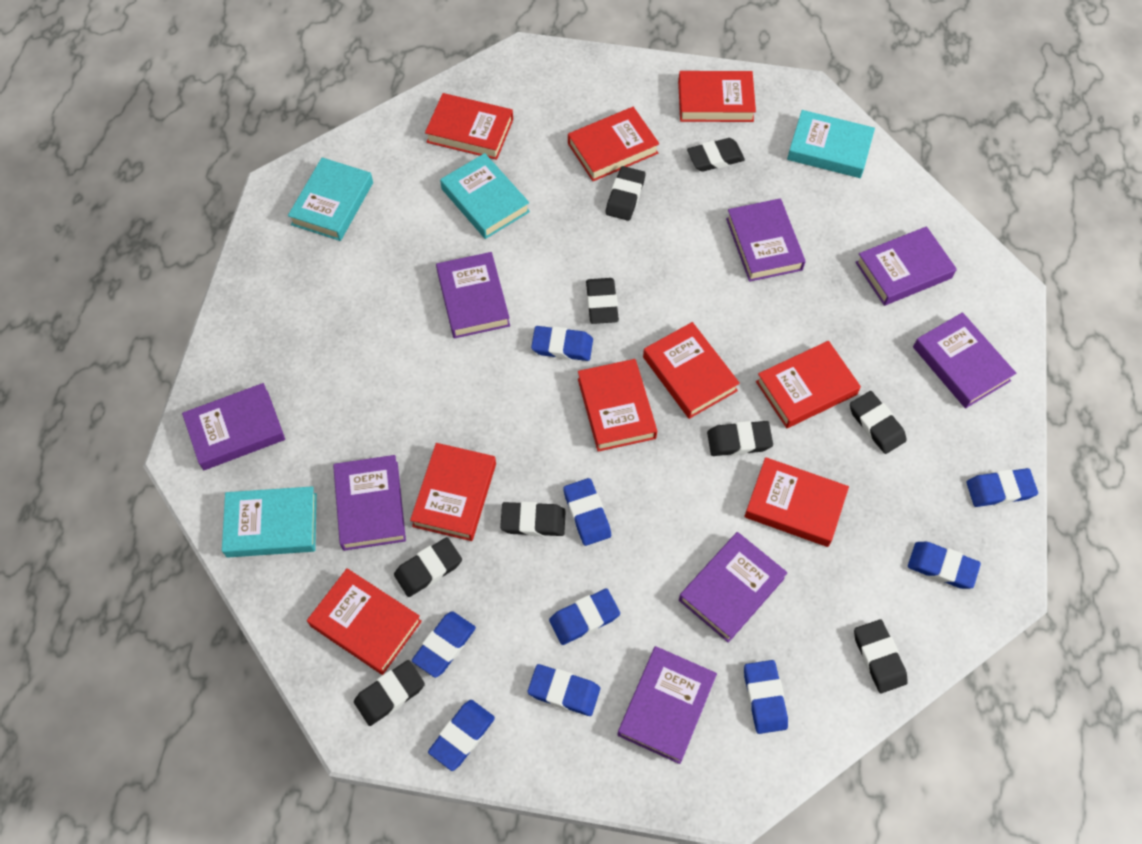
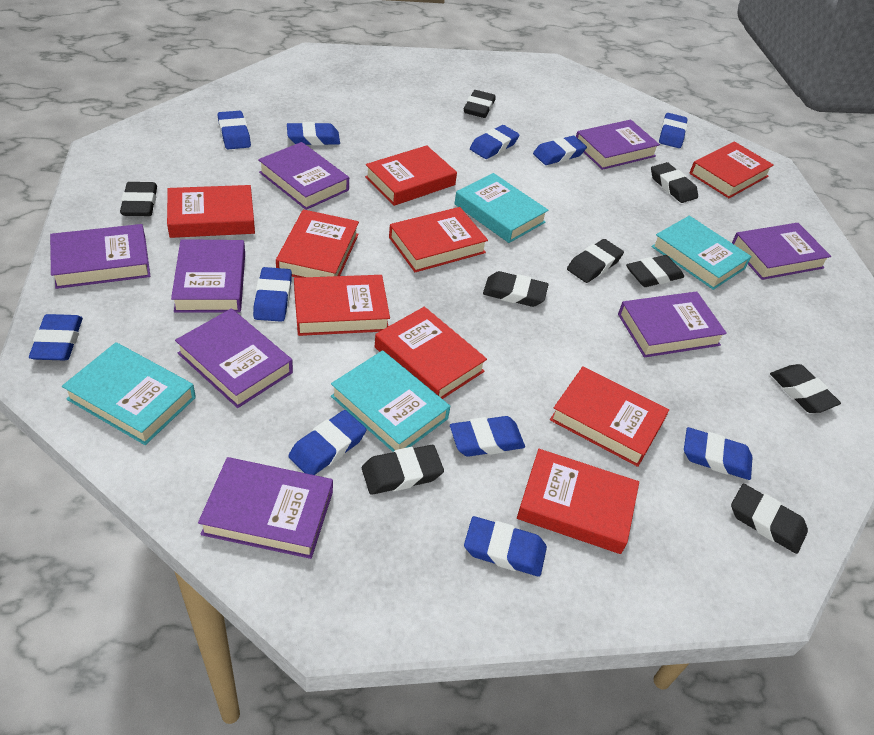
blue eraser: [412,611,476,678] [428,700,495,771] [527,664,600,716] [531,326,593,361] [549,588,620,645] [563,478,611,546] [744,660,788,734] [908,542,981,589] [966,468,1038,507] = 9 -> [29,314,83,360] [218,111,251,149] [253,267,292,322] [287,122,340,145] [288,410,367,475] [450,416,525,457] [464,516,547,577] [470,125,520,159] [533,136,587,165] [659,113,688,148] [684,427,752,480] = 11

